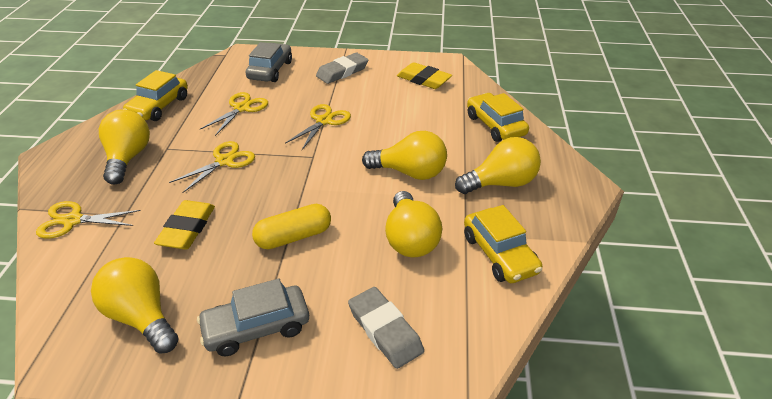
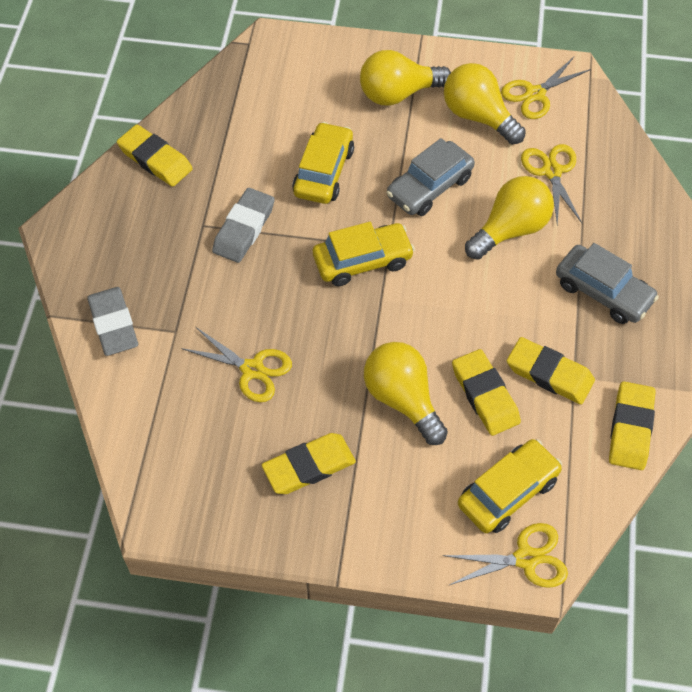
yellow capsule: [252,204,331,249] = 1 -> none = 0
yellow eraser: [154,200,215,250] [397,62,452,89] = 2 -> [117,124,193,187] [262,433,356,494] [452,349,521,436] [507,337,595,404] [609,381,656,470] = 5
yellow light bulb: [91,257,179,353] [99,109,150,185] [362,131,447,180] [385,191,442,257] [455,137,541,194] = 5 -> [360,50,451,106] [364,342,448,445] [444,63,526,144] [465,176,554,260] = 4

